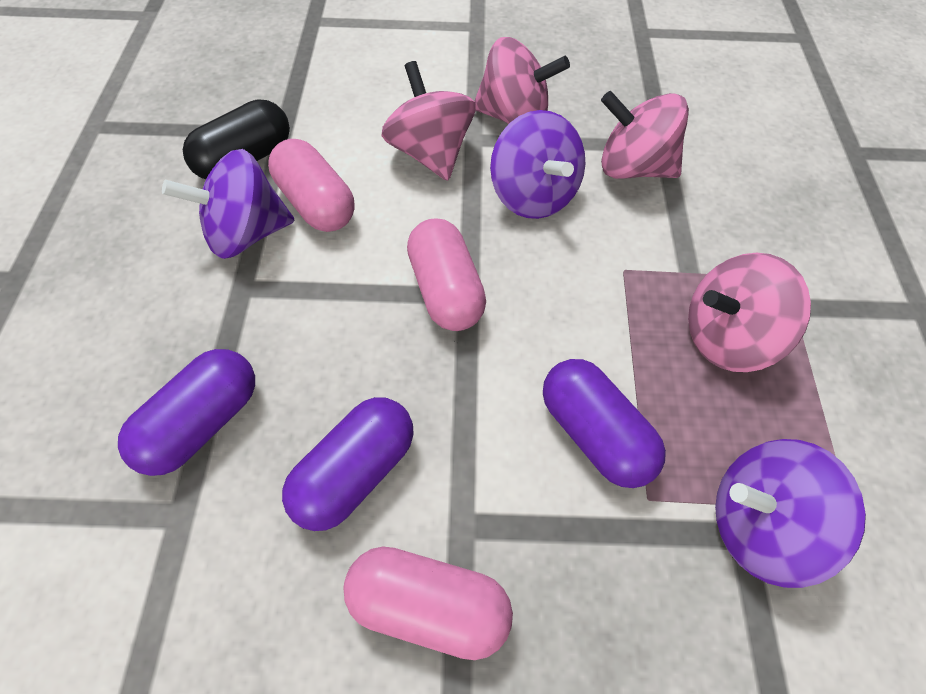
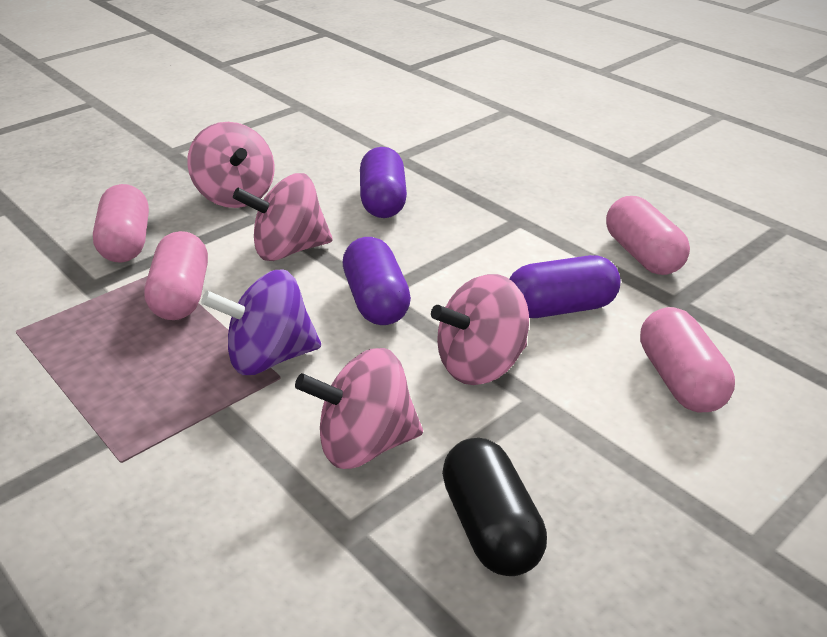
pink capsule: [268,139,355,232] [344,547,513,660] [407,219,486,331] = 3 -> [93,184,149,262] [144,231,208,320] [606,196,690,275] [640,307,735,413] = 4
purple spinning top: [162,149,295,259] [490,110,585,219] [715,439,866,588] = 3 -> [201,269,321,375] = 1

